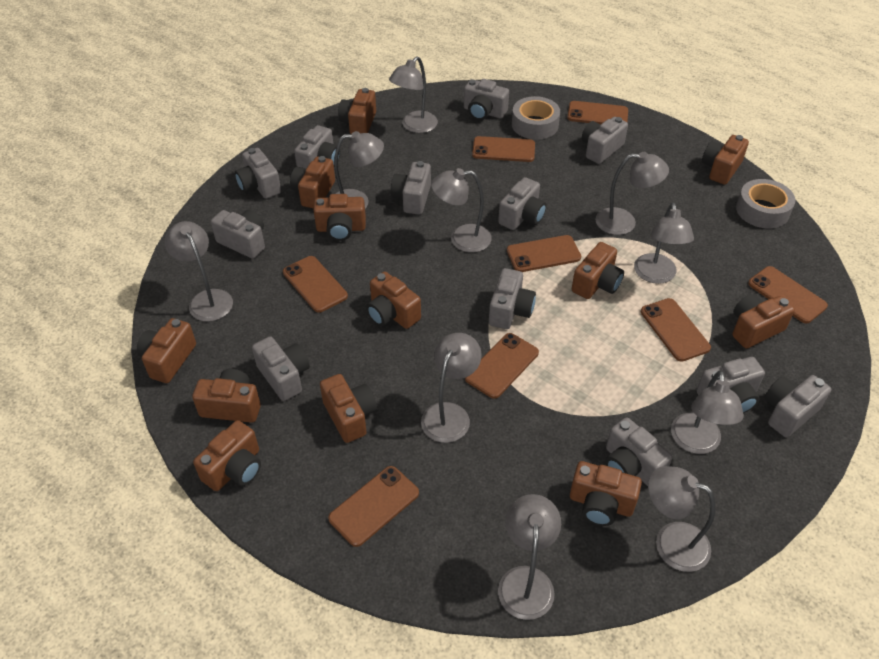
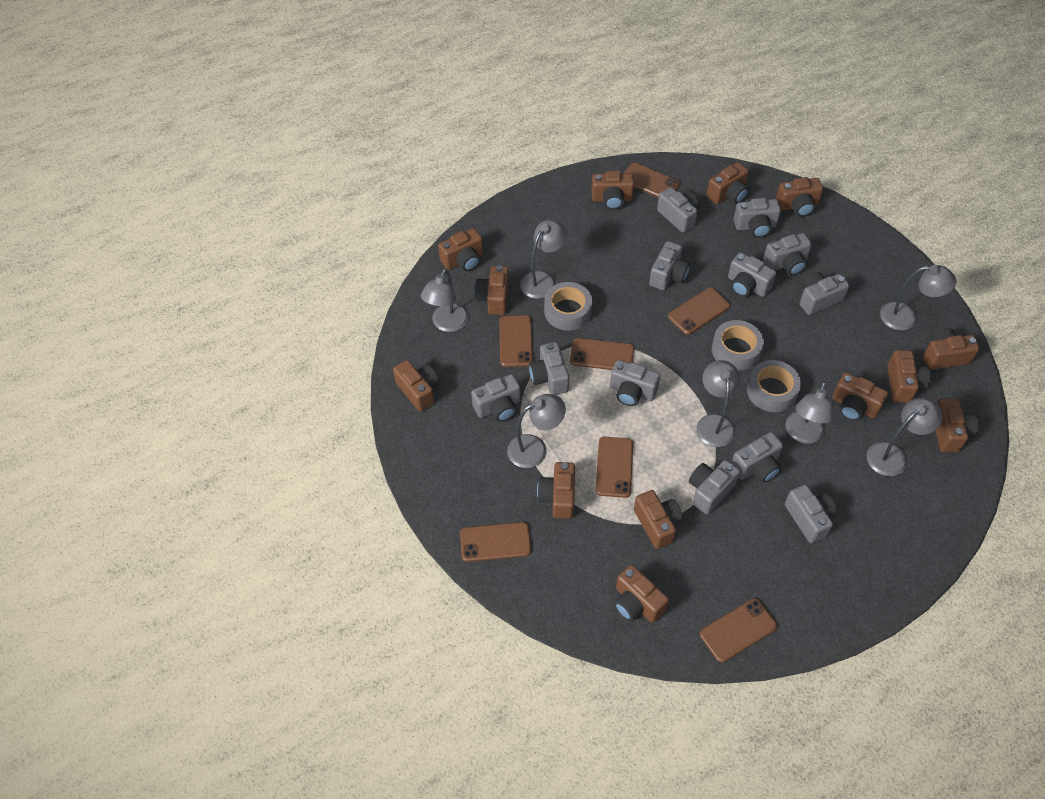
brown camera: [137,318,196,383] [192,369,261,423] [193,420,261,491] [290,156,335,209] [313,194,366,241] [320,374,377,443] [338,88,376,134] [366,272,421,329] [570,461,642,526] [572,242,624,299] [702,135,749,185] [732,294,795,349] = 12 -> [393,360,440,412] [438,228,483,271] [475,265,509,315] [537,462,575,519] [591,171,634,210] [614,565,669,623] [634,490,683,549] [706,162,749,204] [776,177,823,217] [832,372,888,421] [887,350,931,403] [923,328,980,370] [935,398,979,452] = 13
brown phone: [283,256,348,313] [328,466,419,547] [465,333,539,399] [472,136,535,162] [507,235,581,272] [567,101,628,124] [641,298,711,362] [748,266,828,323] = 8 -> [460,522,531,562] [500,315,533,367] [570,338,634,370] [595,437,633,498] [624,163,680,198] [668,287,730,335] [700,598,777,663] = 7
grey lamp: [164,221,233,322] [334,131,384,209] [389,56,438,133] [421,333,482,443] [431,168,492,253] [498,494,561,620] [595,152,669,235] [634,202,694,284] [648,466,716,572] [671,370,744,454] = 10 -> [421,269,468,332] [507,394,566,468] [520,220,567,299] [696,360,740,447] [786,382,835,444] [867,398,943,476] [880,265,956,331] = 7
grey tape: [512,96,560,140] [736,179,795,228] = 2 -> [544,282,592,330] [712,320,764,370] [747,360,801,412] = 3

